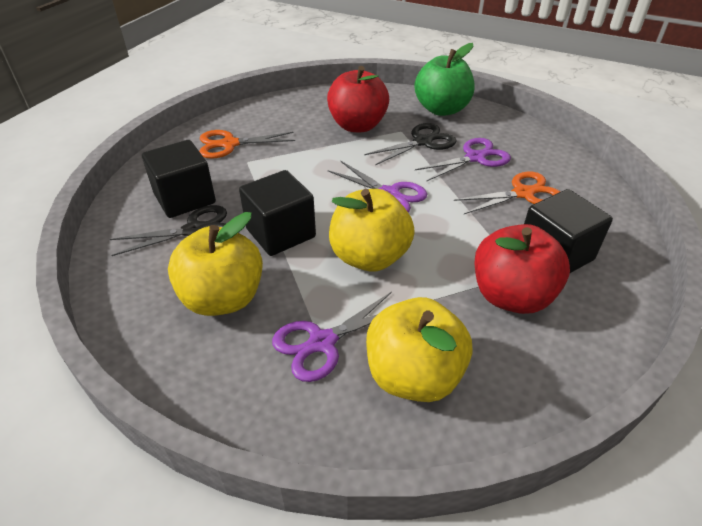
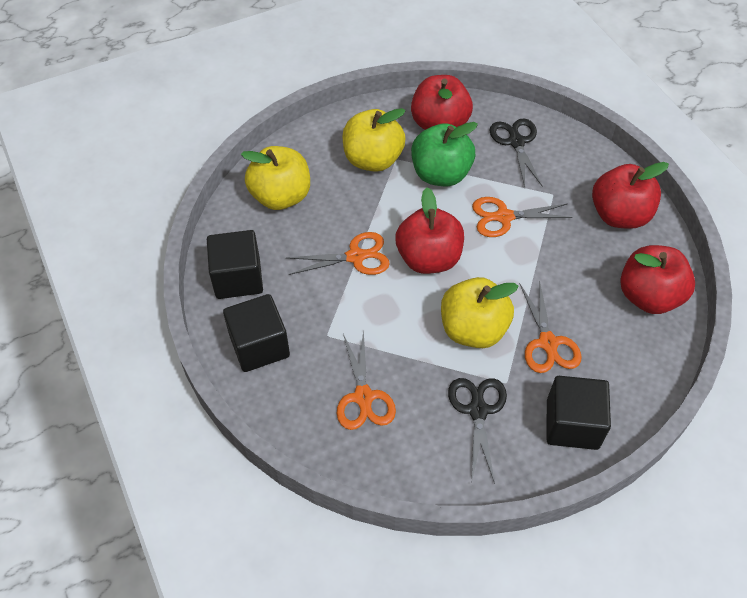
orange scissors: [199,130,295,159] [454,172,560,214] = 2 -> [287,232,390,275] [337,329,396,430] [472,197,573,237] [520,280,582,373] = 4
purple scissors: [272,292,392,382] [328,161,427,213] [415,138,511,182] = 3 -> none = 0
red apple: [327,66,389,132] [474,224,570,314] = 2 -> [395,188,464,274] [411,75,473,130] [592,162,669,229] [620,245,695,314] = 4

